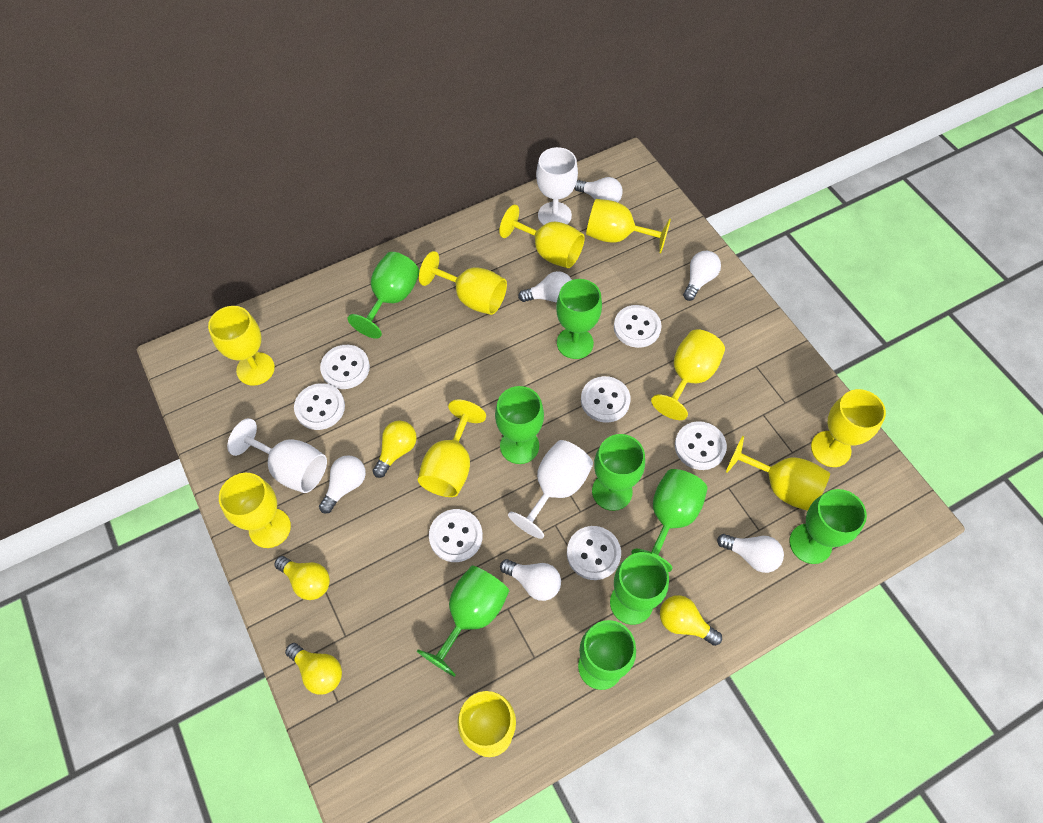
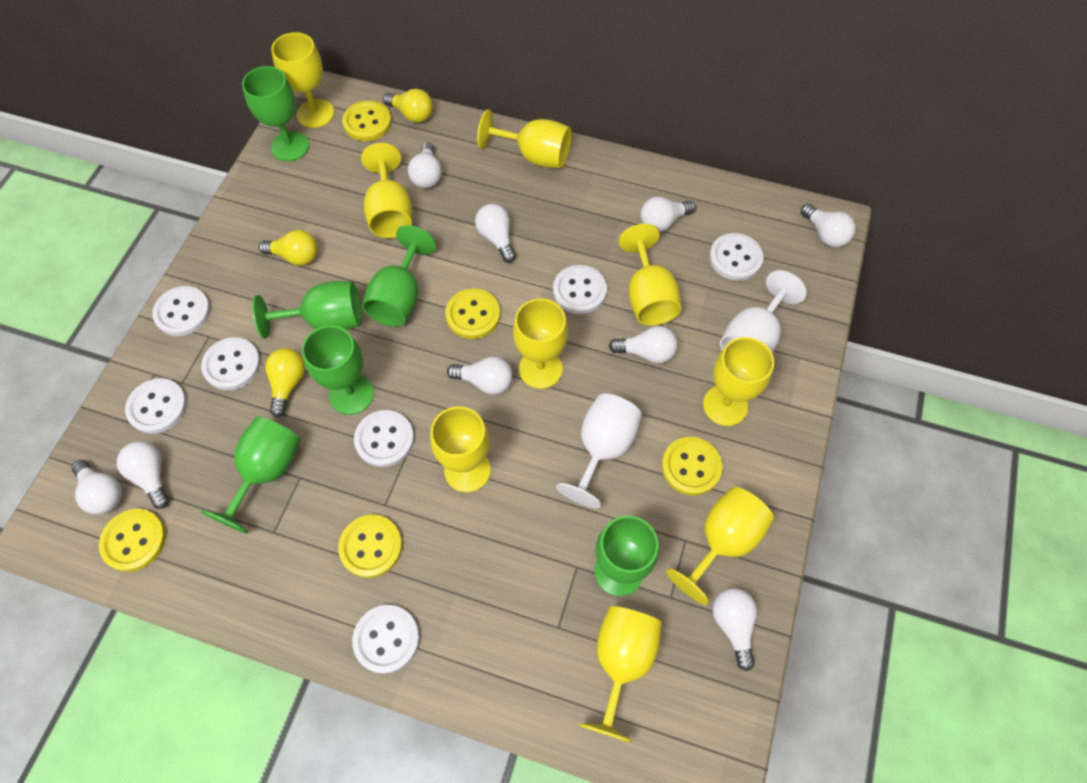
green goblet: [348,252,419,339] [417,566,509,677] [495,386,544,464] [556,279,602,359] [578,620,636,690] [592,434,645,511] [610,552,669,625] [631,469,708,572] [789,489,867,564] = 9 -> [201,416,301,534] [242,66,309,162] [252,281,362,339] [302,325,374,415] [362,225,436,327] [595,516,659,596] = 6
white goblet: [227,418,327,493] [508,440,593,539] [536,147,578,225] = 3 -> [556,393,642,509] [720,270,807,352] = 2
white light bulb: [319,455,366,514] [500,559,561,601] [518,271,572,303] [575,177,623,202] [683,251,721,301] [717,534,784,573] = 6 -> [72,460,122,514] [117,441,170,509] [408,142,442,188] [447,356,513,395] [475,204,516,263] [609,326,677,364] [640,197,695,232] [712,588,757,671] [801,204,856,247] = 9
yellow button: none = 0 -> [99,509,166,572] [338,515,402,578] [342,100,391,141] [445,288,500,339] [662,437,723,496] = 5
yellow goblet: [208,306,275,386] [219,473,291,548] [418,400,486,497] [419,251,507,315] [457,691,516,757] [499,204,585,268] [586,199,671,253] [651,330,725,420] [726,435,830,511] [811,389,886,467] = 10 -> [271,32,334,128] [361,143,412,238] [430,406,491,493] [477,109,572,169] [513,299,568,389] [579,606,662,743] [618,224,682,326] [666,487,774,605] [703,337,774,426] = 9
yellow light bulb: [274,556,330,600] [285,643,342,695] [373,421,417,478] [660,595,722,646] = 4 -> [259,230,318,266] [265,348,305,418] [383,89,433,123] = 3

